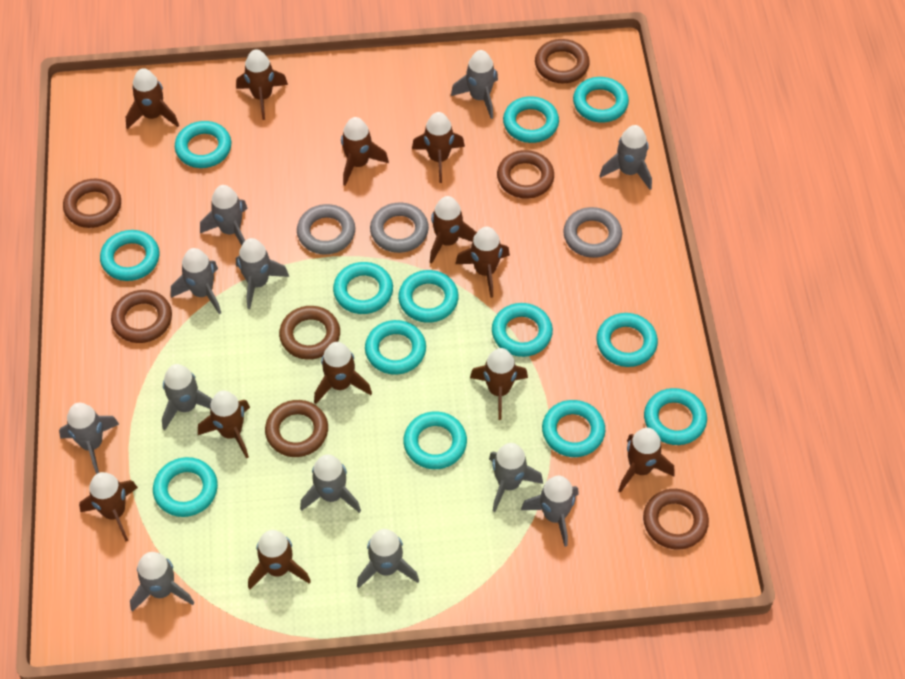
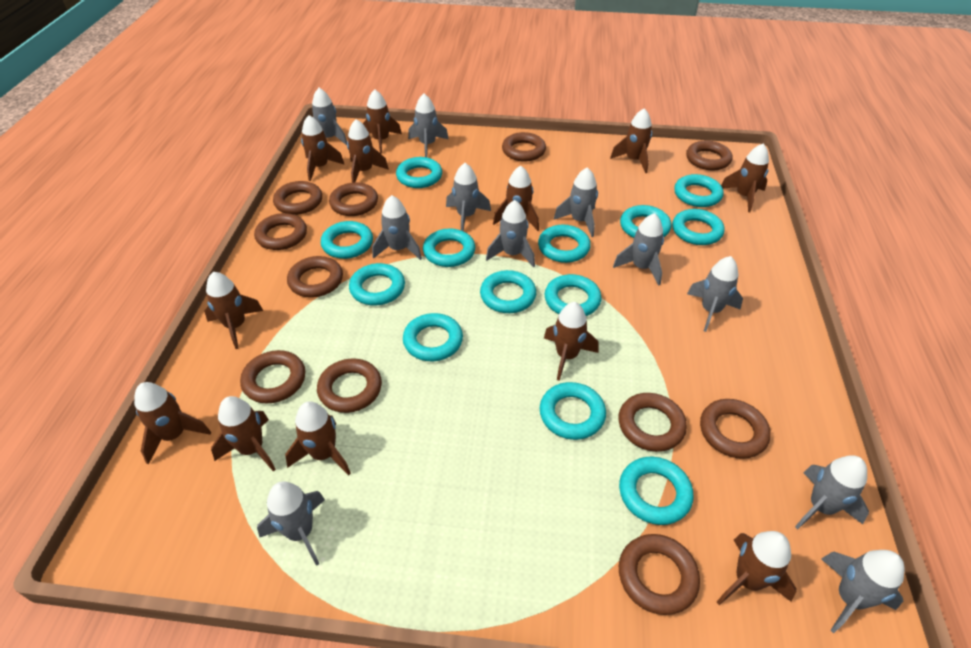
brown ring: [63,179,121,228] [111,290,172,343] [265,400,328,457] [279,306,340,360] [497,150,554,199] [535,39,590,83] [643,489,709,550] = 7 -> [240,350,305,403] [254,213,307,250] [273,181,322,215] [287,256,343,297] [317,358,382,413] [329,182,378,216] [502,132,546,161] [618,393,687,452] [619,534,700,615] [686,141,732,170] [700,399,771,459] = 11
grey ring: [297,204,355,254] [370,202,429,253] [563,207,622,258] = 3 -> none = 0
grey rocket: [59,403,119,474] [130,552,194,612] [162,364,212,431] [171,248,221,315] [200,185,248,245] [236,238,289,309] [300,454,361,513] [357,529,419,589] [451,50,498,119] [489,443,543,512] [521,476,579,547] [600,125,652,190] = 12 -> [257,481,325,566] [312,88,347,146] [372,195,422,260] [408,94,449,157] [446,163,491,231] [486,200,535,268] [554,167,598,237] [613,213,664,286] [687,256,743,332] [795,455,869,530] [821,550,905,633] = 11

